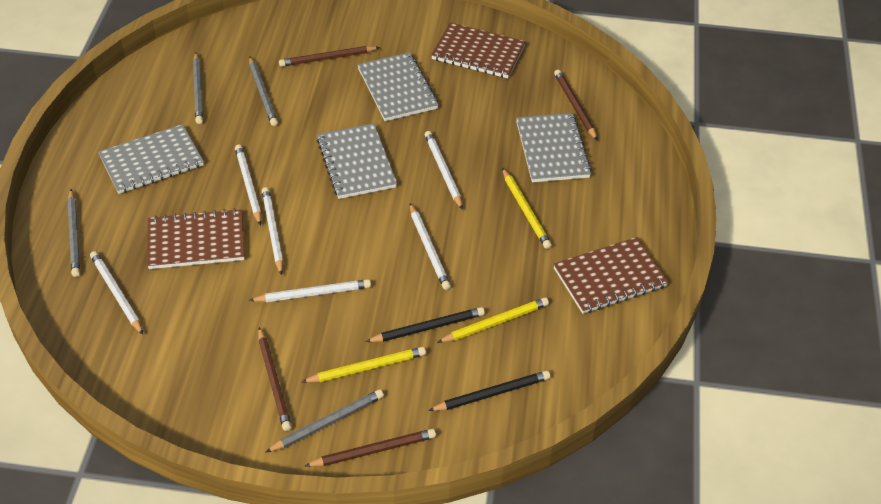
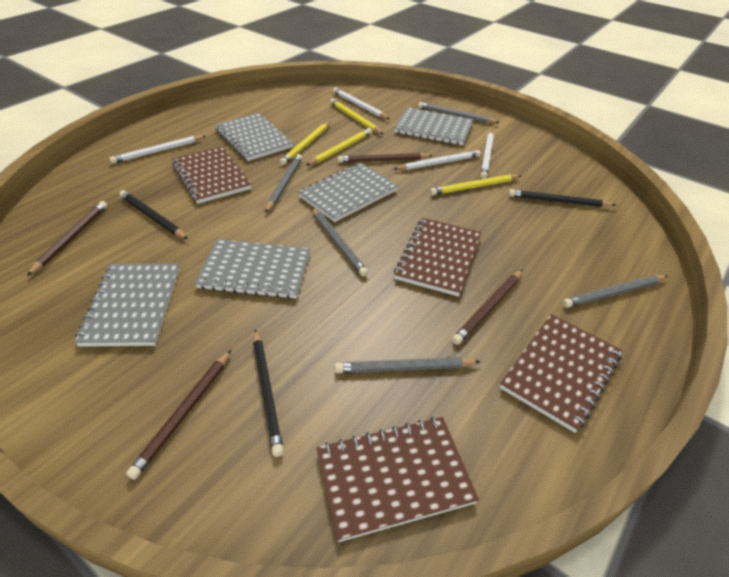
black pencil: [365,307,485,342] [428,371,550,411] = 2 -> [119,190,188,239] [253,329,284,457] [508,189,616,207] = 3
brown notebook: [147,208,245,269] [431,22,526,78] [553,237,669,314] = 3 -> [172,146,252,204] [316,417,479,542] [394,218,481,297] [500,314,623,433] = 4
grey notebook: [98,124,204,194] [317,123,397,199] [357,52,439,121] [516,113,592,182] = 4 -> [75,264,180,347] [194,239,310,299] [215,113,293,161] [298,163,398,222] [394,107,473,145] = 5
grey pencil: [68,189,80,277] [193,52,203,124] [249,57,278,126] [265,389,384,453] = 4 -> [265,154,302,213] [312,208,368,277] [335,357,481,373] [418,102,500,123] [562,275,668,308] = 5
white pencil: [90,251,143,335] [235,144,261,226] [249,279,371,302] [262,187,283,275] [410,203,451,290] [425,131,463,210] = 6 -> [109,135,205,164] [333,88,390,119] [394,150,481,170] [480,130,494,179] = 4
yellow pencil: [302,347,426,383] [437,297,549,343] [502,168,552,249] = 3 -> [280,122,330,165] [306,128,372,166] [330,98,383,134] [430,174,522,195] = 4

